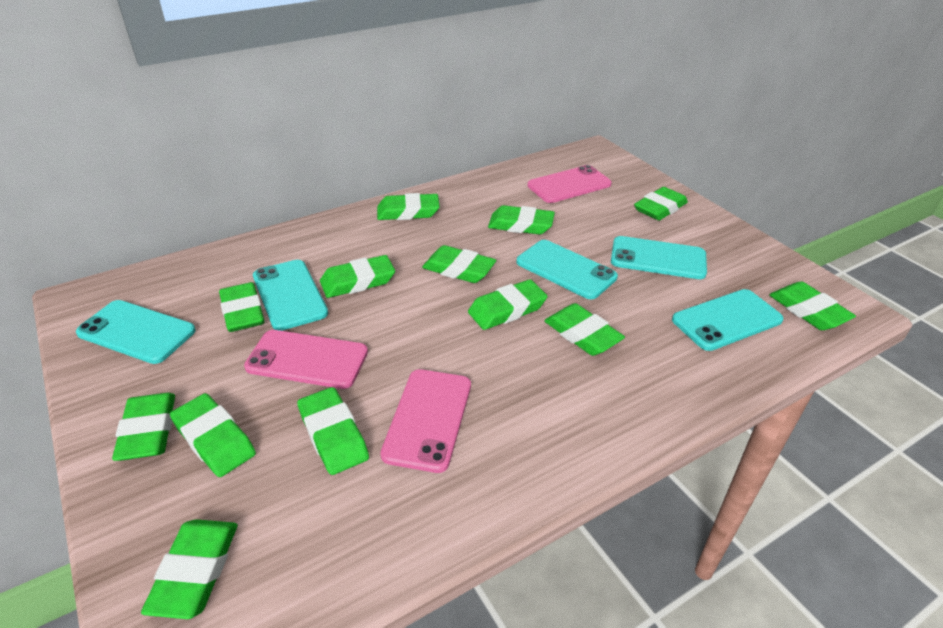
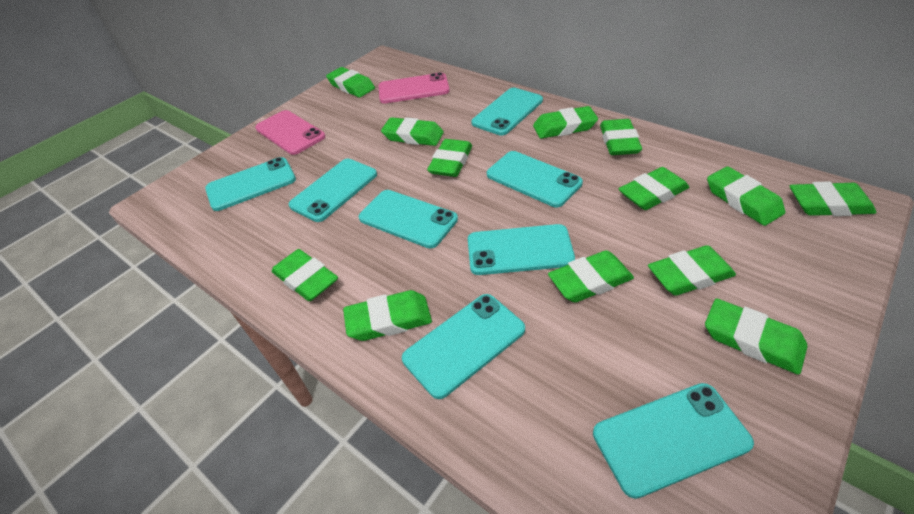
pink phone: [244,330,368,389] [380,369,471,473] [528,165,612,203] = 3 -> [255,110,325,155] [378,72,450,103] = 2
turquoise phone: [76,300,196,364] [253,260,328,331] [517,240,618,299] [611,236,707,279] [672,289,784,351] = 5 -> [205,157,296,211] [289,159,377,222] [359,190,458,248] [402,294,525,399] [468,224,575,275] [471,88,543,136] [487,151,583,207] [593,383,754,499] = 8

